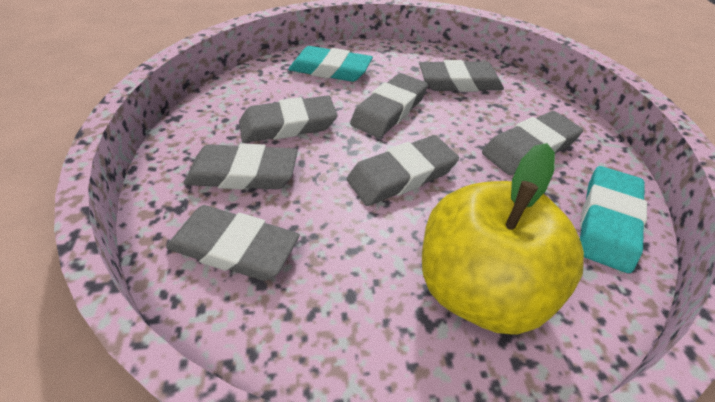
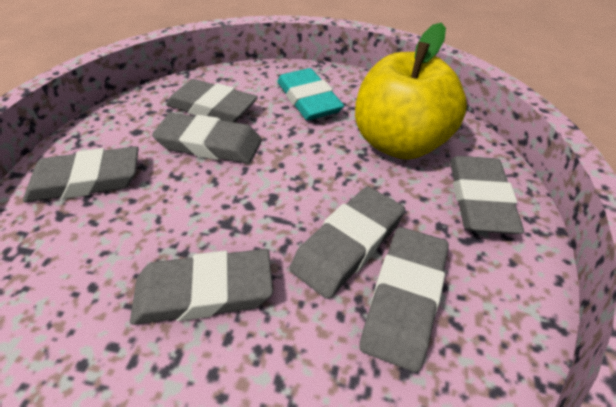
turquoise eraser: [288,46,373,82] [580,166,647,273] = 2 -> [277,68,344,120] = 1

